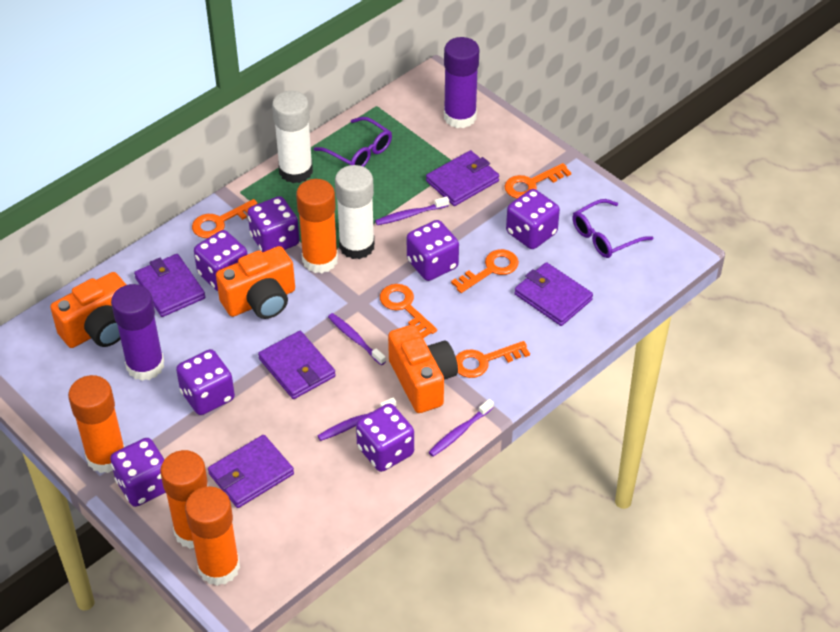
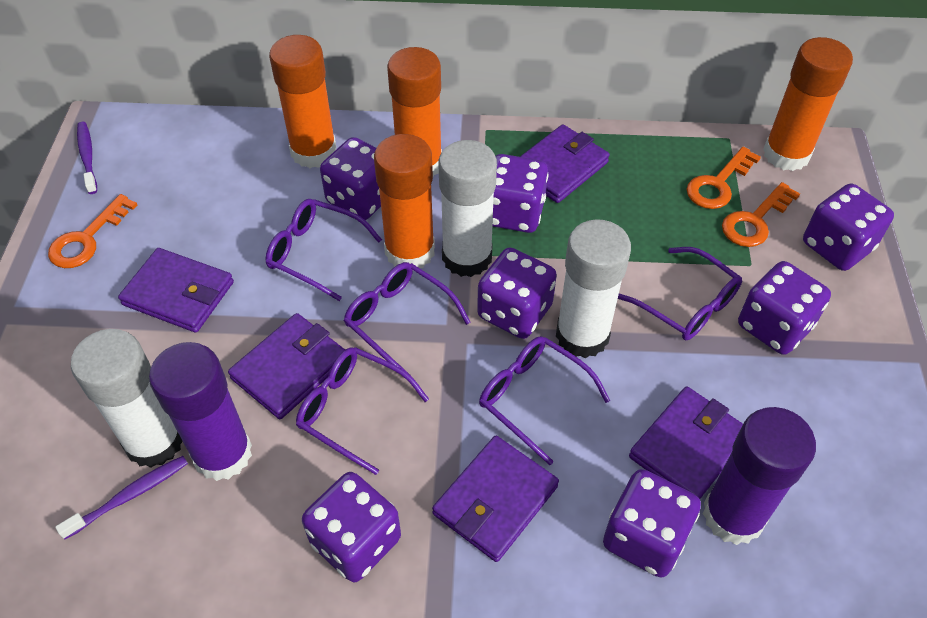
orange camera: [50,272,126,348] [216,246,295,319] [388,324,458,413] = 3 -> none = 0
orange key: [192,199,258,238] [380,284,437,338] [451,249,519,293] [456,341,530,378] [505,163,571,199] = 5 -> [48,194,137,268] [687,147,761,209] [722,182,800,247] = 3
purple glasses: [314,117,392,167] [573,199,653,258] = 2 -> [265,199,382,301] [296,347,429,475] [344,262,470,376] [479,336,610,465] [618,247,742,340] = 5
purple toothbrush: [317,397,396,441] [328,313,386,365] [375,196,449,225] [428,399,494,457] = 4 -> [55,456,188,540] [77,122,97,194] = 2
white glue stick: [272,91,313,183] [335,165,375,259] = 2 -> [71,329,183,468] [438,140,497,277] [556,219,631,358] = 3

